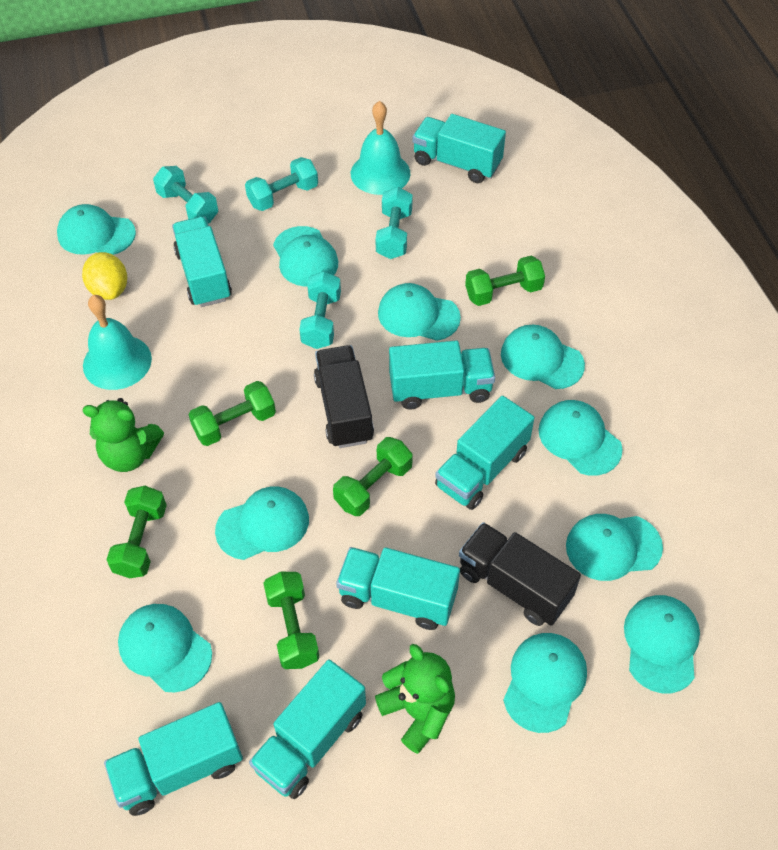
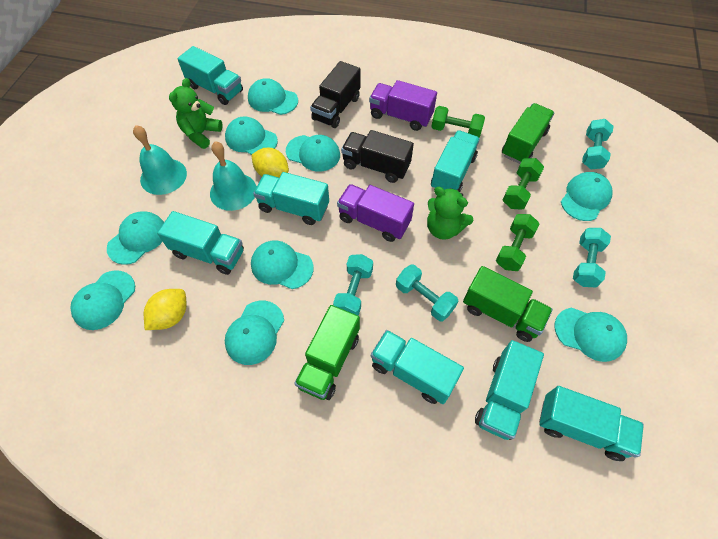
green dumbbell: [107,486,167,578] [188,381,276,446] [263,572,319,669] [333,437,413,516] [465,256,545,306] = 5 -> [431,106,485,138] [496,214,540,271] [503,158,544,210] = 3
green truck: none = 0 -> [294,305,360,400] [463,266,553,342] [502,103,555,164] = 3
purple truck: none = 0 -> [337,184,414,242] [369,80,437,131] = 2
turquoise cap: [57,204,136,255] [118,604,212,692] [215,486,309,560] [273,226,338,286] [378,283,461,341] [501,325,585,389] [503,633,587,733] [538,400,623,476] [566,514,663,581] [624,595,700,693] = 10 -> [70,270,135,330] [107,211,164,265] [225,116,278,155] [225,301,284,365] [248,78,298,115] [251,241,314,289] [286,135,340,171] [554,308,627,362] [561,172,612,221] = 9
yellow lemon: [82,252,127,300] = 1 -> [144,289,187,330] [251,148,289,177] = 2

